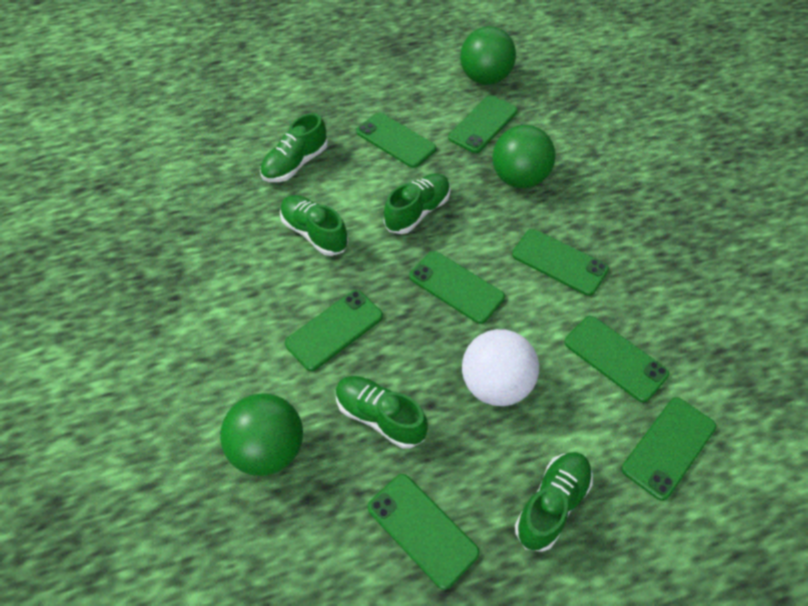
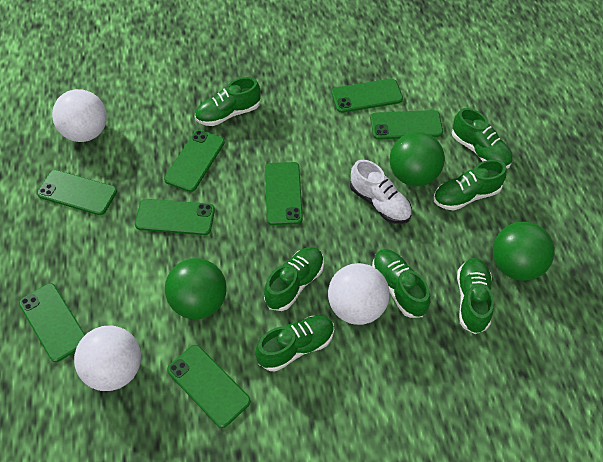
green shoe: [260,113,328,182] [280,195,348,256] [336,376,428,449] [384,174,450,234] [515,452,593,552] = 5 -> [195,77,261,126] [255,316,334,372] [264,247,324,311] [372,249,430,318] [433,160,507,211] [452,108,512,169] [457,258,494,334] = 7
white ball: [462,329,539,406] = 1 -> [52,89,107,142] [74,325,141,391] [328,263,390,325] = 3
white shoe: none = 0 -> [350,160,412,224] = 1

